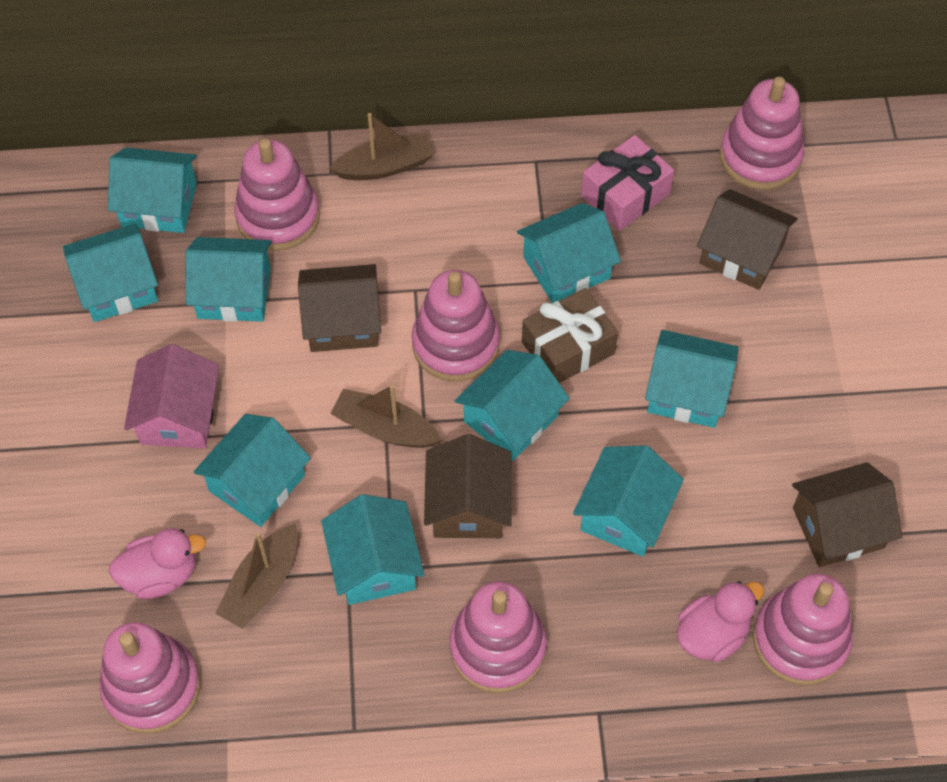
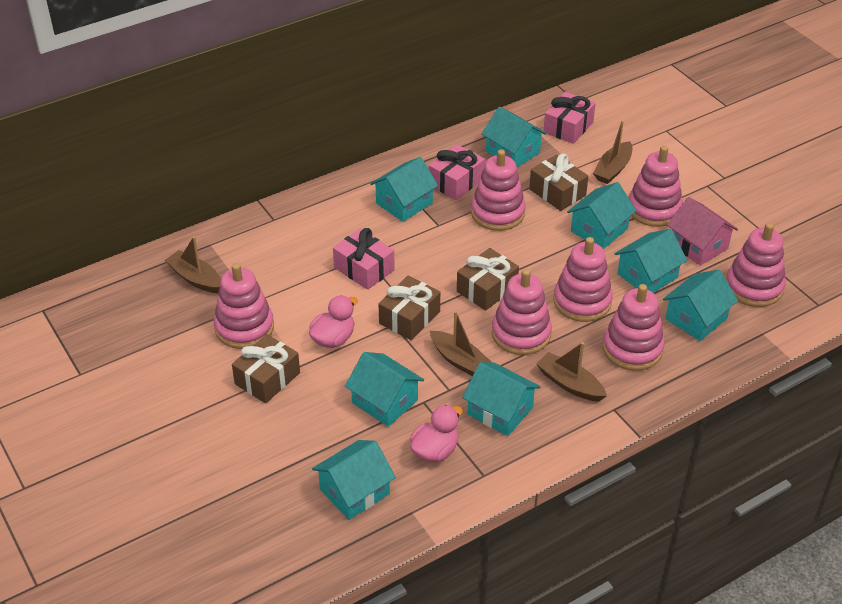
brown boat: [215,524,298,629] [329,113,434,180] [330,385,442,448] = 3 -> [165,236,221,293] [430,311,493,376] [536,342,607,402] [593,120,632,184] = 4
brown gift: [522,288,618,383] = 1 -> [232,334,300,403] [378,276,440,340] [457,248,519,311] [529,153,588,211] = 4
brown house: [298,264,381,352] [424,434,512,538] [697,189,798,290] [792,462,903,567] = 4 -> none = 0
pink gift: [581,135,674,231] = 1 -> [333,228,395,290] [429,144,485,200] [544,92,596,144] = 3
pink stacking toy: [99,622,201,734] [234,138,320,251] [412,270,500,381] [450,581,547,693] [720,77,804,190] [753,574,853,686] = 6 -> [214,263,274,349] [471,149,526,231] [492,269,552,355] [553,237,613,322] [603,284,665,371] [628,146,683,227] [726,223,786,307] = 7
turquoise house: [63,223,158,322] [108,147,197,233] [186,237,272,322] [194,414,311,527] [321,494,425,605] [455,350,570,461] [517,203,621,303] [573,445,684,557] [645,330,739,428] = 9 -> [312,440,396,520] [345,352,424,427] [370,157,438,222] [462,362,540,436] [482,107,547,167] [567,182,636,249] [614,229,687,293] [663,270,738,341] = 8

